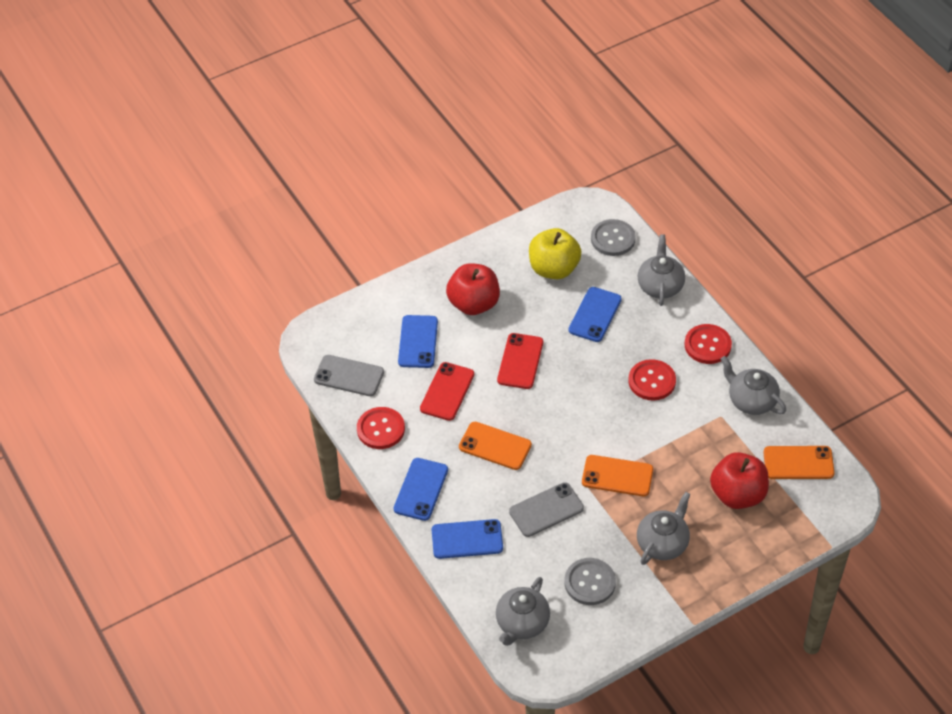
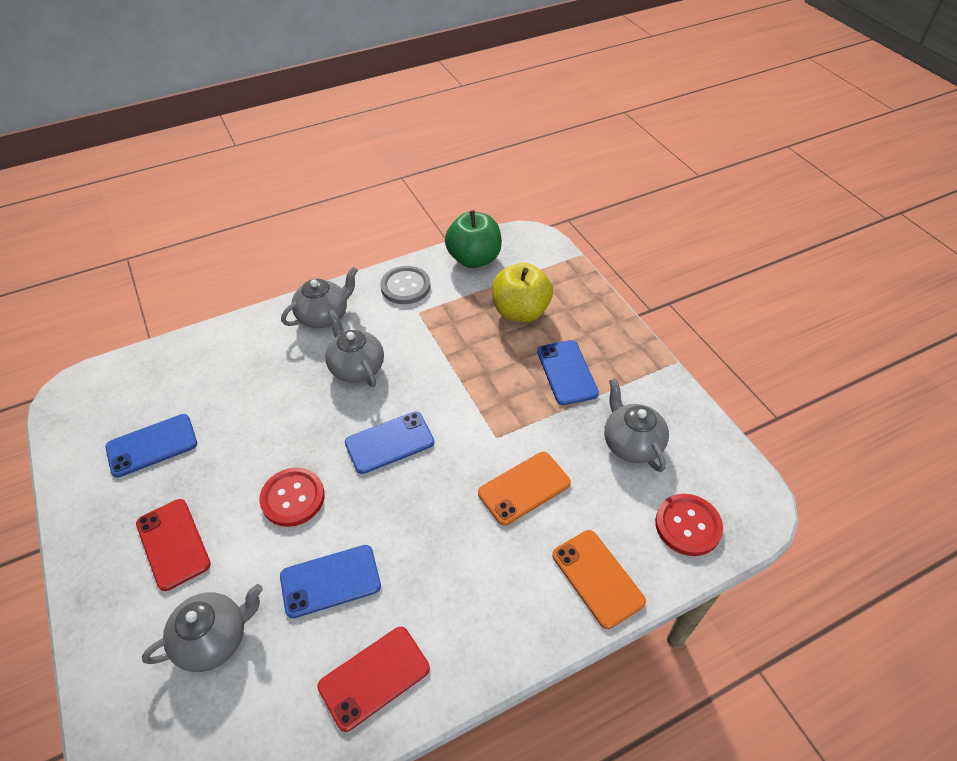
green apple: none = 0 -> [445,210,502,268] = 1
grey button: [564,558,616,605] [591,219,636,256] = 2 -> [380,266,431,304] = 1
grey phone: [314,355,384,396] [509,482,584,537] = 2 -> none = 0
orange phone: [459,422,532,470] [582,455,653,496] [763,446,835,479] = 3 -> [478,452,571,525] [552,530,646,629] = 2
red apple: [446,263,500,315] [710,452,769,509] = 2 -> none = 0
red button: [357,407,405,449] [628,359,676,400] [685,324,732,364] = 3 -> [259,468,325,527] [655,494,723,556] = 2

